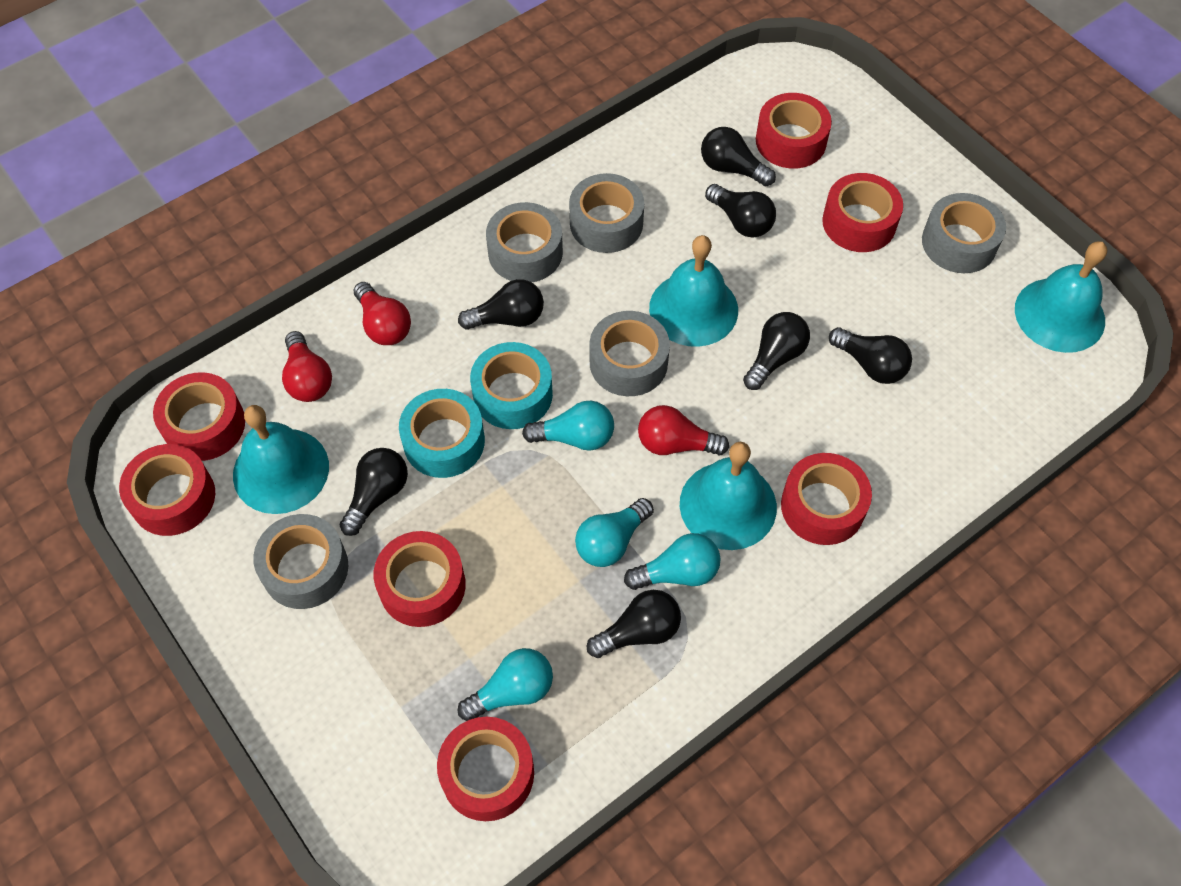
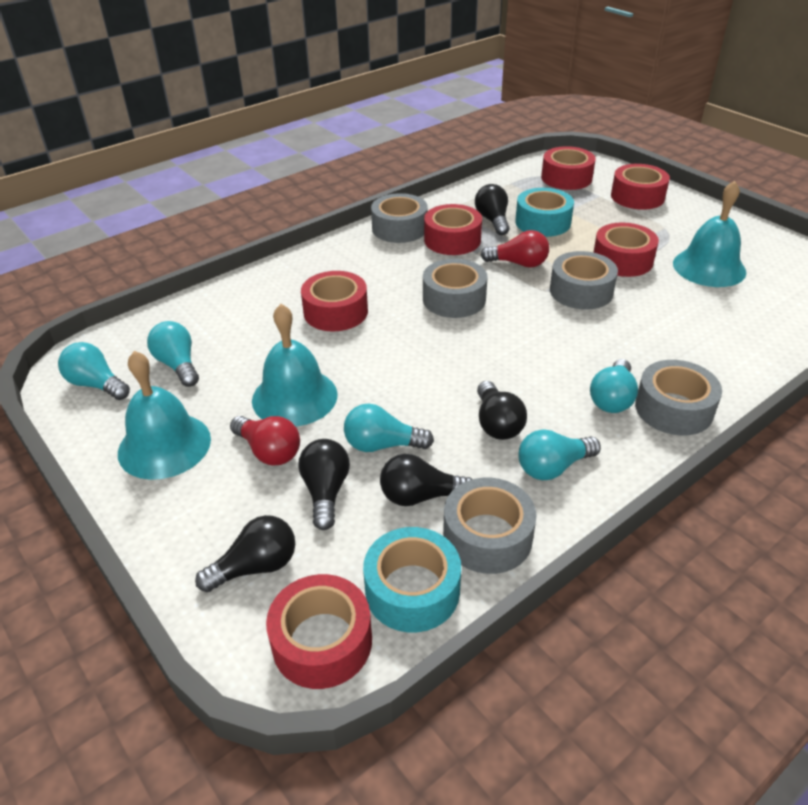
black light bulb: [340,448,408,536] [458,279,544,330] [587,590,681,658] [701,127,776,186] [705,184,776,237] [743,312,810,390] [829,327,912,384] = 7 -> [195,515,295,592] [298,439,350,530] [380,454,472,506] [475,184,510,235] [477,381,527,440] = 5
red light bulb: [282,331,332,402] [353,282,411,345] [638,405,729,455] = 3 -> [230,416,300,466] [481,230,549,268] = 2
red tape: [119,444,215,536] [153,372,245,461] [374,531,466,627] [437,717,534,821] [756,93,832,169] [781,453,872,545] [822,173,903,252] = 7 -> [266,574,372,689] [301,271,368,331] [424,204,482,255] [541,146,596,190] [593,222,659,277] [611,164,670,210] = 6
turquoise bell: [233,405,329,514] [649,235,738,347] [680,442,777,550] [1015,241,1107,353] = 4 -> [118,351,211,480] [252,304,338,427] [673,181,746,287] = 3
turquoise light bulb: [457,648,553,721] [522,401,614,451] [575,498,654,567] [624,533,721,590] = 4 -> [58,342,130,400] [147,321,199,387] [344,403,434,452] [518,429,601,480] [590,359,638,413] = 5

